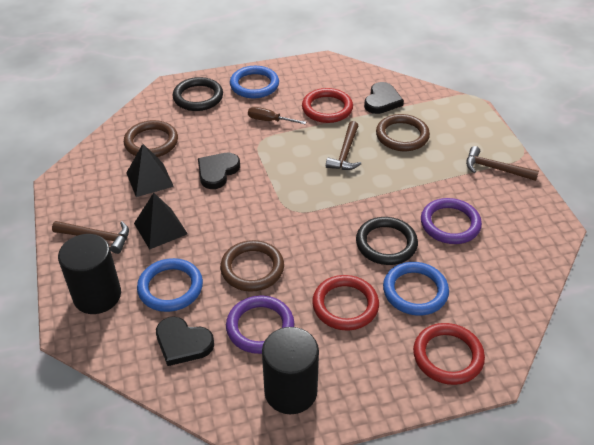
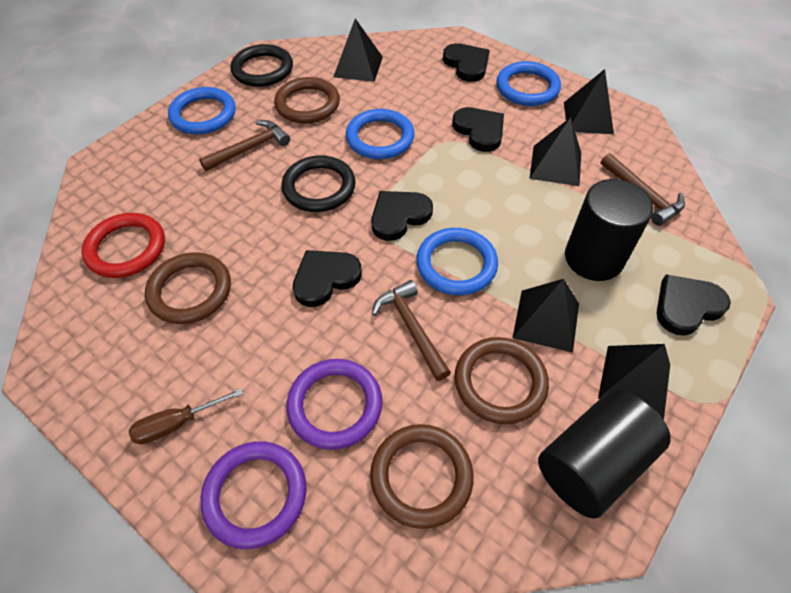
black heart: [156,317,214,366] [198,153,240,189] [364,82,404,114] = 3 -> [293,250,362,307] [371,191,433,241] [443,43,490,82] [452,107,504,152] [657,274,731,336] = 5
black pyramid: [126,144,174,197] [134,193,188,250] = 2 -> [333,18,383,82] [513,279,579,353] [530,117,581,186] [564,69,614,134] [598,344,670,420] = 5
blue ring: [137,258,203,312] [230,66,279,98] [383,262,449,316] = 3 -> [168,87,236,134] [346,109,415,159] [416,228,498,295] [496,61,561,106] = 4
brown ring: [124,120,178,157] [220,240,284,292] [376,114,430,151] = 3 -> [145,252,231,324] [274,77,340,124] [370,424,474,529] [455,337,549,424] = 4
red ring: [302,88,353,123] [312,275,379,331] [413,323,485,385] = 3 -> [82,213,165,278] = 1

